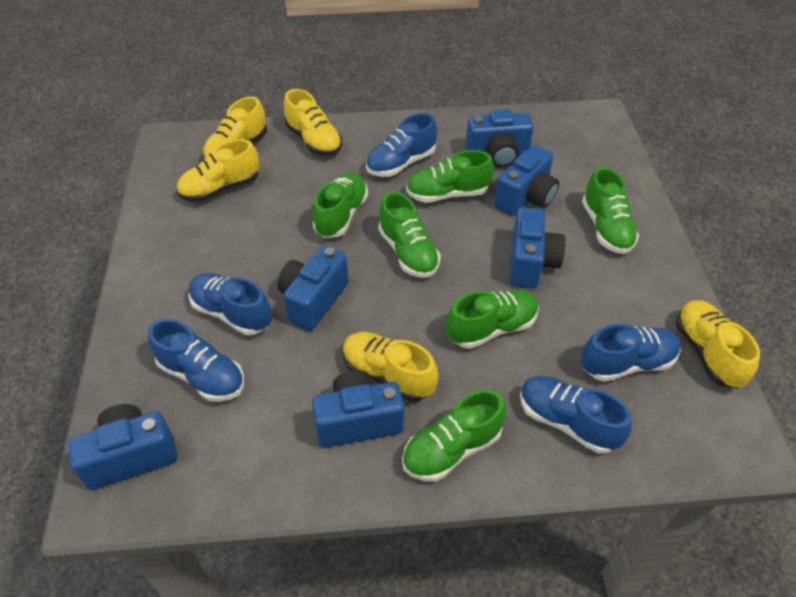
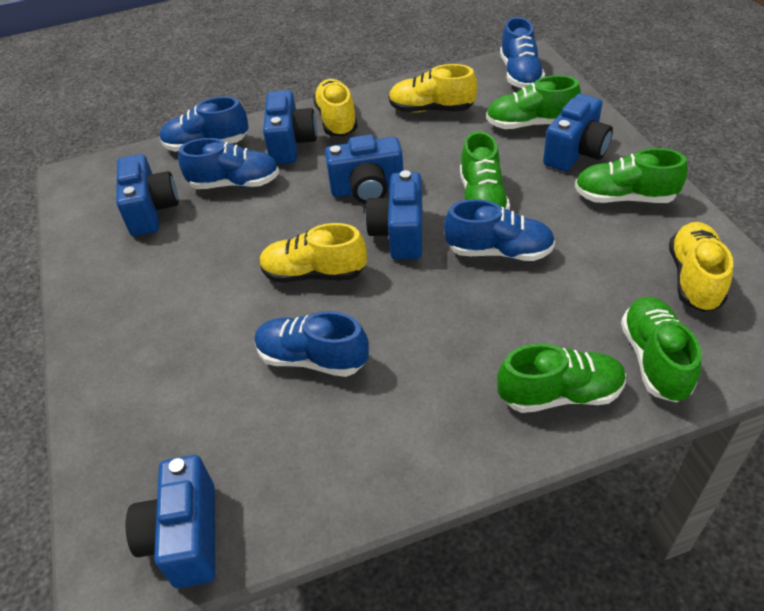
green shoe: [313,172,368,238] [378,192,441,278] [402,390,506,482] [406,150,494,203] [446,290,539,349] [582,167,639,254] = 6 -> [460,131,510,210] [486,75,581,129] [497,343,626,413] [575,148,688,203] [621,297,701,402] = 5
yellow shoe: [177,139,260,202] [203,97,267,159] [284,89,342,156] [343,332,438,402] [676,300,760,389] = 5 -> [259,223,367,283] [313,79,358,137] [389,64,477,113] [669,222,733,312] = 4

